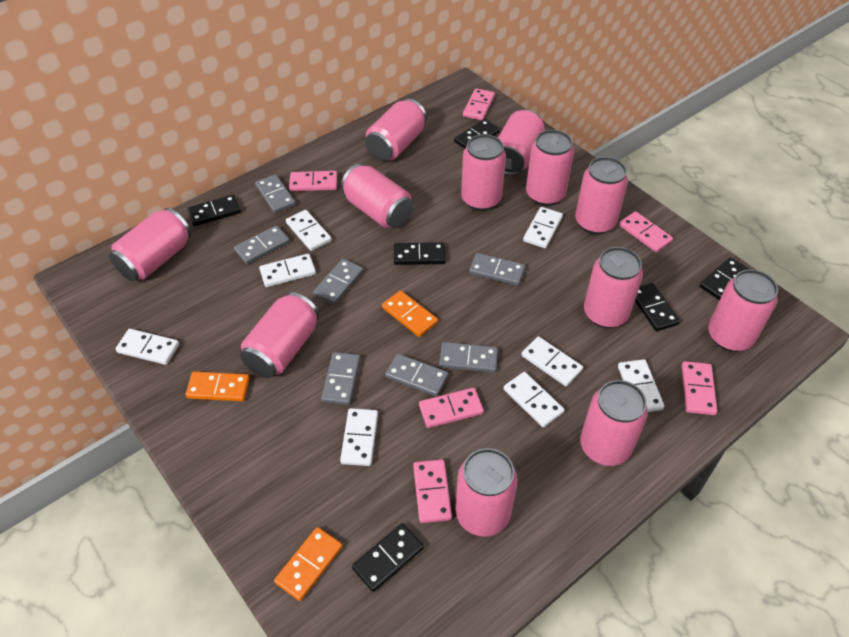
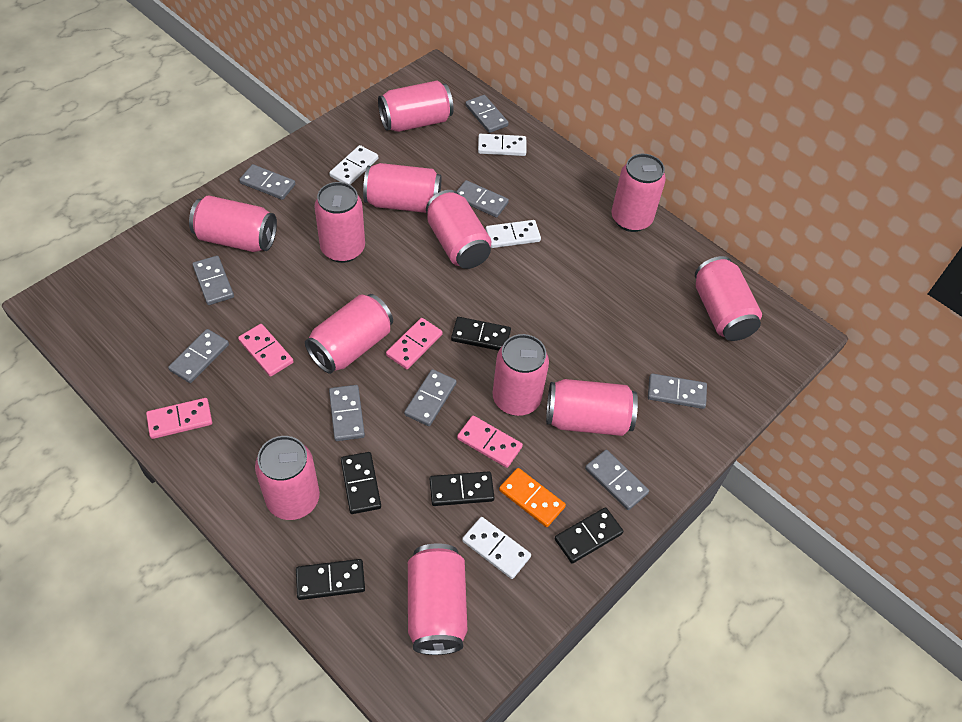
black domino: [187,195,241,226] [352,523,424,592] [394,242,445,265] [454,119,500,149] [635,283,680,331] [699,257,749,300] = 6 -> [296,559,365,600] [341,452,381,514] [430,471,495,506] [451,317,511,351] [555,507,623,564] = 5
grey domino: [234,225,290,264] [255,174,296,213] [313,259,364,305] [321,352,361,405] [385,354,448,396] [439,342,498,373] [469,253,525,286] = 7 -> [168,329,229,383] [192,256,234,305] [239,164,295,200] [329,385,365,441] [404,369,457,426] [456,180,509,218] [465,95,509,133] [585,450,649,510] [648,373,707,409] = 9
orange domino: [186,372,250,401] [274,527,343,601] [382,290,438,337] = 3 -> [499,468,566,527] = 1
pink domino: [289,171,337,191] [413,459,452,523] [419,388,484,428] [463,88,495,120] [619,211,673,252] [682,361,717,415] = 6 -> [146,398,212,439] [238,324,294,377] [386,318,442,369] [457,416,523,468] = 4
white domino: [116,329,179,365] [259,254,316,287] [286,210,332,251] [340,408,378,466] [504,372,564,428] [521,337,583,386] [523,207,563,248] [618,359,664,412] = 8 -> [329,145,378,185] [462,517,531,579] [478,134,526,156] [486,220,541,248] = 4

